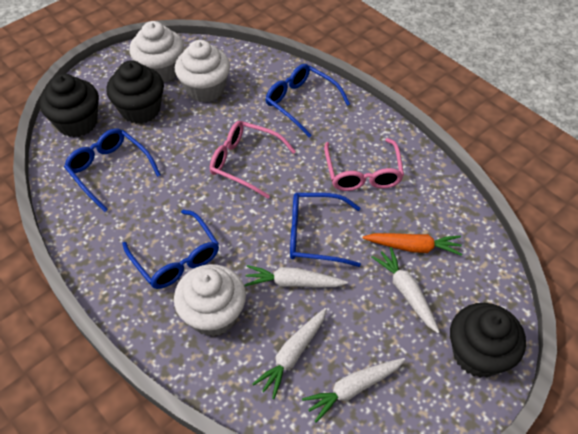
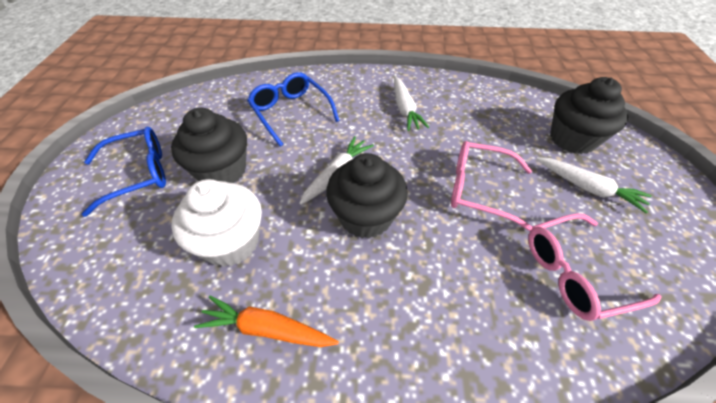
blue glasses: [64,128,161,212] [122,210,219,289] [266,64,350,137] [290,193,361,267] = 4 -> [82,127,166,217] [247,72,340,147] = 2
white carrot: [244,265,348,288] [252,308,327,399] [302,358,405,423] [372,247,440,333] = 4 -> [299,136,374,205] [394,76,429,131] [536,157,652,213] = 3
white cupcake: [129,21,184,82] [174,264,246,337] [175,40,230,103] = 3 -> [171,179,262,267] = 1

